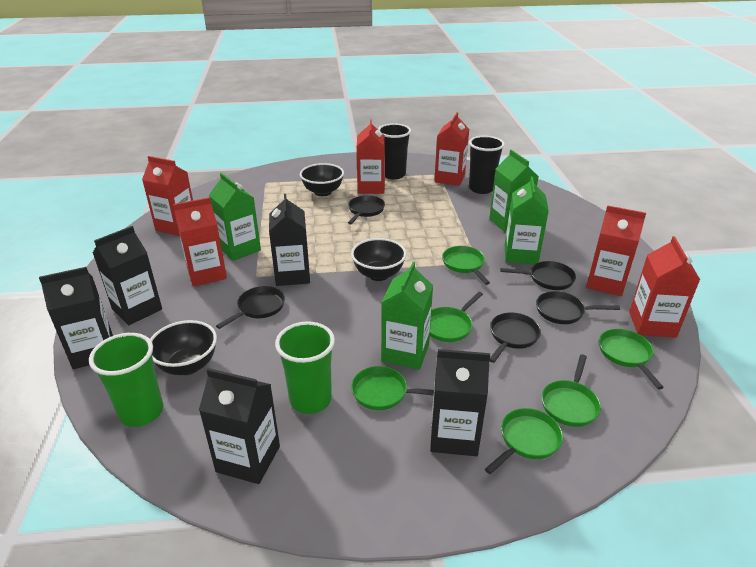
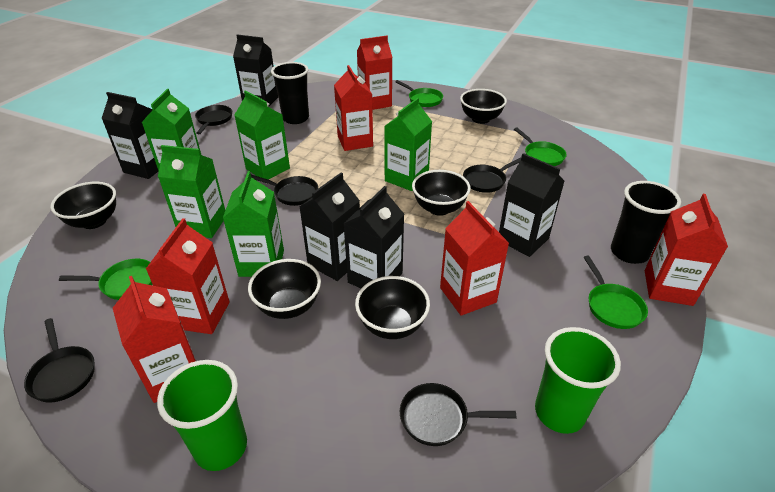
black bowl: [150,320,217,375] [300,163,344,196] [351,238,407,281] = 3 -> [50,182,116,229] [248,259,321,319] [355,276,430,339] [412,170,471,216] [460,89,507,124] = 5
green carton: [209,173,261,261] [381,262,433,370] [489,150,539,233] [505,176,549,264] = 4 -> [142,89,201,171] [158,145,225,238] [223,171,284,277] [235,90,290,180] [384,98,432,191] = 5
green pan: [351,366,434,410] [430,292,483,342] [442,246,490,285] [485,408,563,474] [542,354,601,427] [599,329,664,389] = 6 -> [59,259,152,300] [395,80,443,107] [514,127,567,166] [583,256,648,329] = 4

